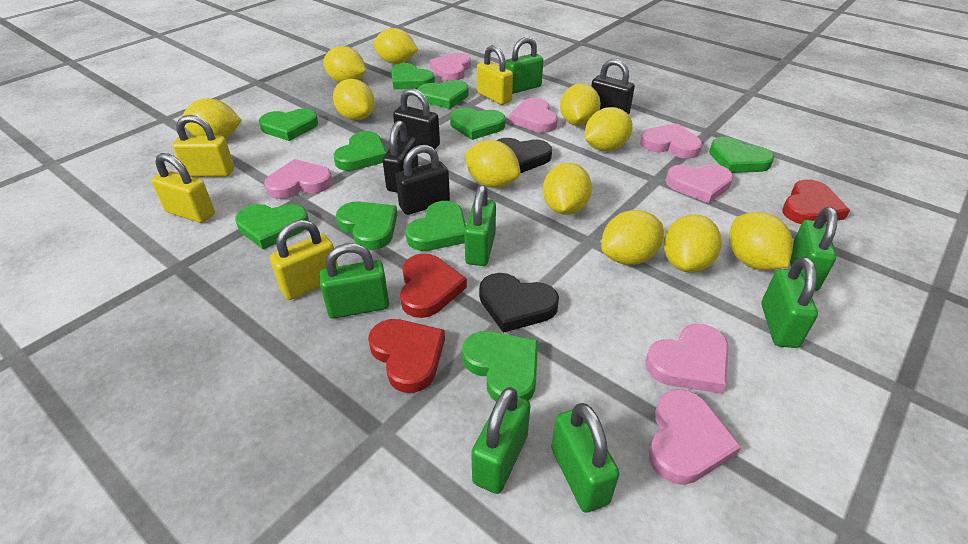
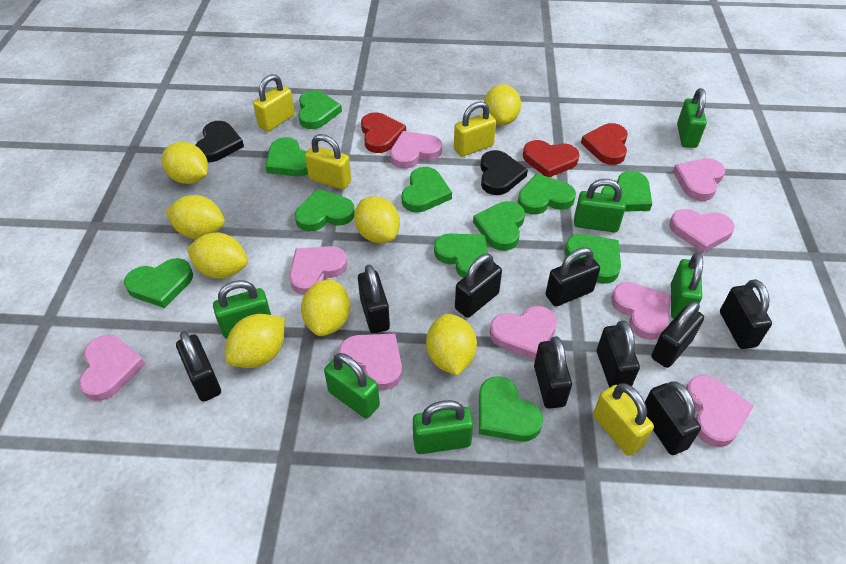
black padlock: [383,121,419,192] [393,88,440,150] [395,145,450,215] [591,59,635,115] = 4 -> [176,331,221,402] [358,264,390,333] [455,253,502,318] [534,336,572,409] [546,247,600,306] [597,321,640,388] [645,381,701,455] [651,301,704,368] [720,279,772,349] = 9
green heart: [235,204,309,250] [259,109,318,141] [333,131,387,171] [336,201,398,250] [391,63,435,89] [406,201,466,251] [417,80,469,109] [450,108,505,140] [462,331,538,401] [709,137,774,173] = 10 -> [124,258,193,308] [265,137,308,177] [295,189,355,232] [298,90,342,129] [402,167,452,213] [434,233,488,278] [473,201,525,251] [479,376,543,442] [518,173,576,214] [565,234,621,284] [601,171,652,212] = 11
green padlock: [319,243,389,319] [464,185,496,266] [471,387,531,494] [505,37,543,94] [551,403,619,513] [761,257,818,348] [790,207,838,291] = 7 -> [213,280,271,339] [324,353,380,418] [413,400,473,454] [574,179,626,232] [671,253,703,319] [677,88,707,148] = 6
pink heart: [264,159,333,199] [430,53,471,81] [509,98,558,133] [640,124,702,159] [645,324,728,394] [649,389,741,485] [666,164,733,204] = 7 -> [79,335,146,401] [289,246,348,295] [339,334,402,390] [390,131,442,169] [490,306,557,360] [611,282,671,340] [669,209,735,253] [673,158,725,201] [686,375,754,447] = 9
yellow lemon: [182,99,242,138] [324,46,366,83] [333,79,375,120] [373,28,418,64] [465,140,521,188] [543,163,592,215] [560,83,601,126] [585,107,633,151] [601,210,664,265] [664,214,722,273] [729,212,793,270] = 11 -> [162,142,208,184] [166,195,225,239] [187,233,248,279] [225,314,285,368] [301,279,350,336] [354,196,400,243] [426,314,477,376] [484,84,521,125] = 8

